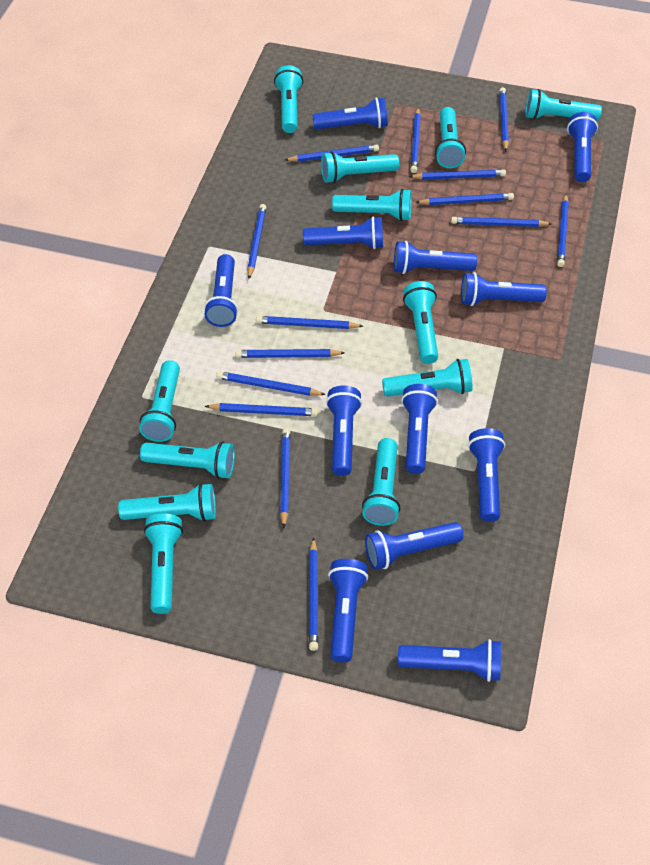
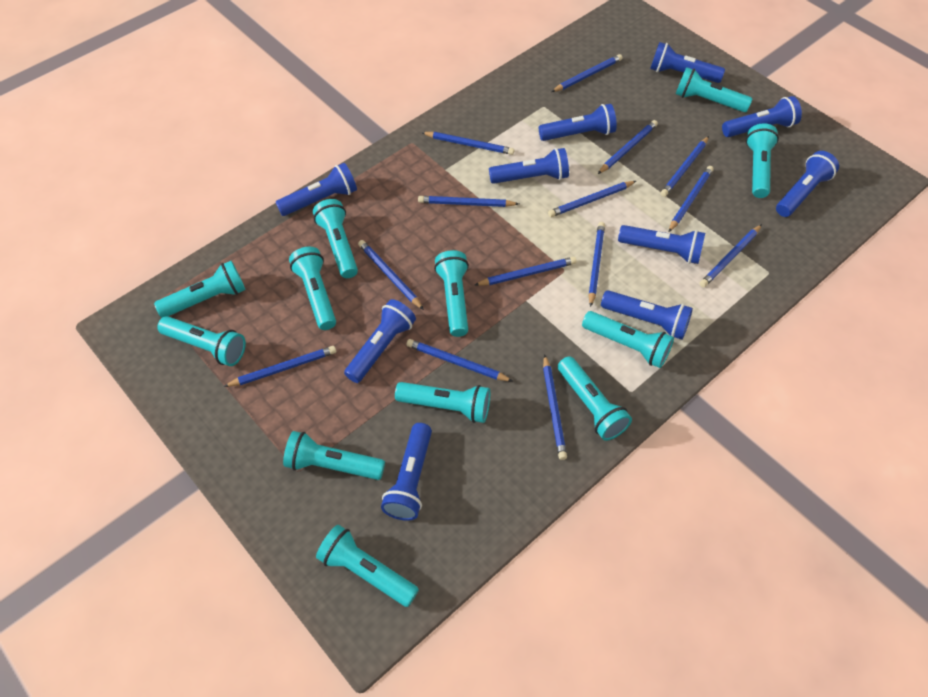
blue flashlight: [204,254,238,327] [303,216,383,249] [313,98,388,130] [326,386,362,476] [328,559,368,662] [365,522,463,570] [394,241,477,274] [398,639,501,682] [401,384,438,474] [461,272,547,306] [468,428,505,522] [567,112,598,182] = 12 -> [276,163,357,216] [344,299,416,383] [381,423,432,521] [489,148,569,184] [539,104,617,141] [601,290,693,340] [618,225,705,264] [650,42,725,83] [722,96,802,137] [776,151,839,217] = 10

